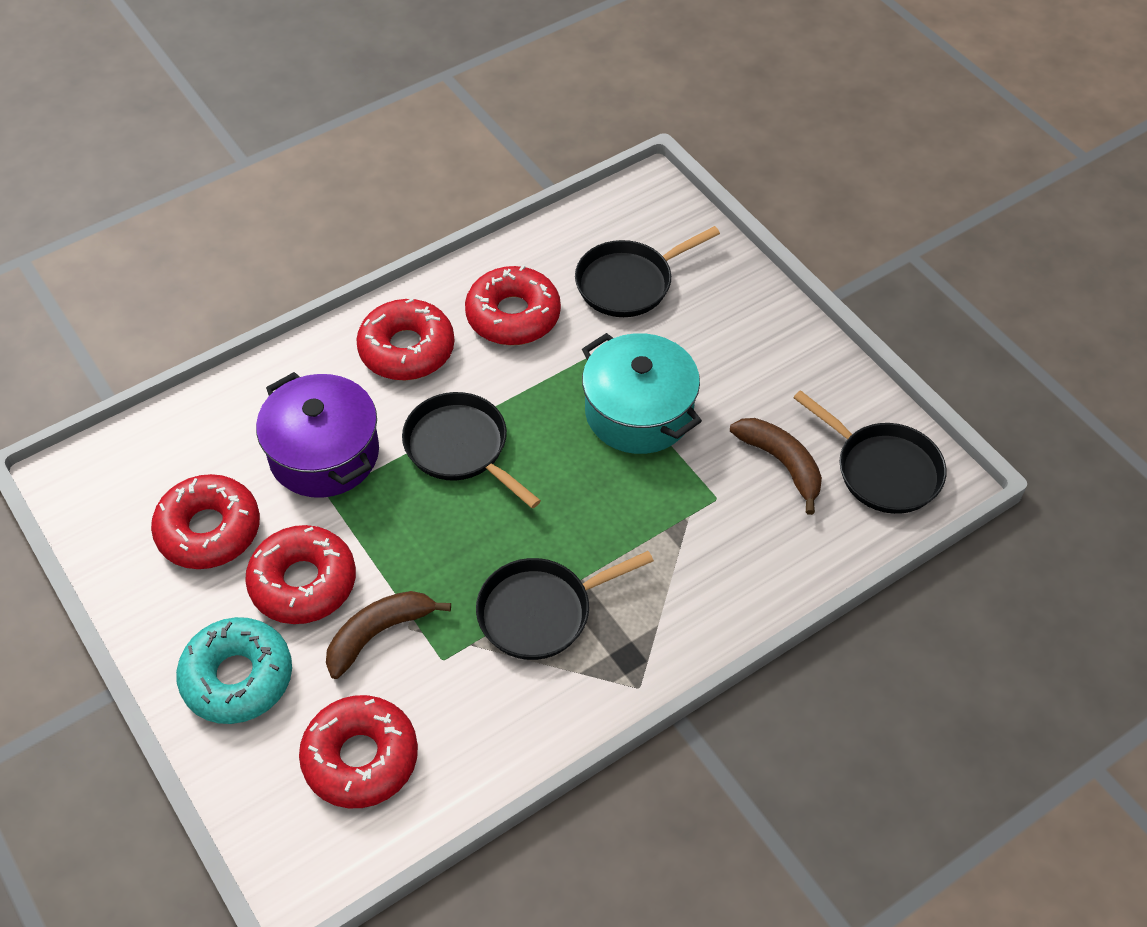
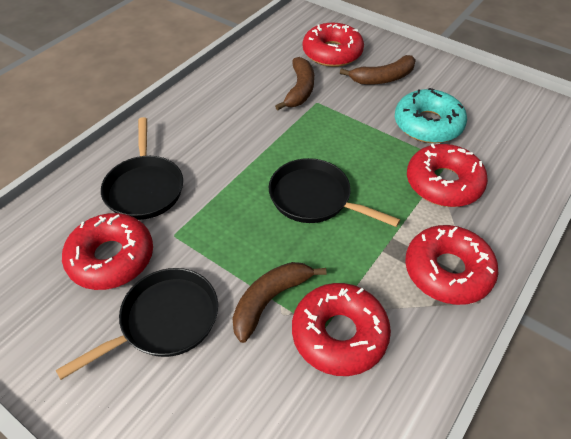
black pan: [402,392,541,509] [476,551,654,660] [575,226,720,317] [793,390,946,514] = 4 -> [56,268,218,380] [101,117,183,220] [269,158,400,227] = 3
brown banana: [326,591,451,679] [730,418,822,515] = 2 -> [232,262,326,343] [275,57,314,110] [340,55,416,85] = 3
purple pot: [256,372,379,498] = 1 -> none = 0
turquoise pot: [582,333,702,454] = 1 -> none = 0

